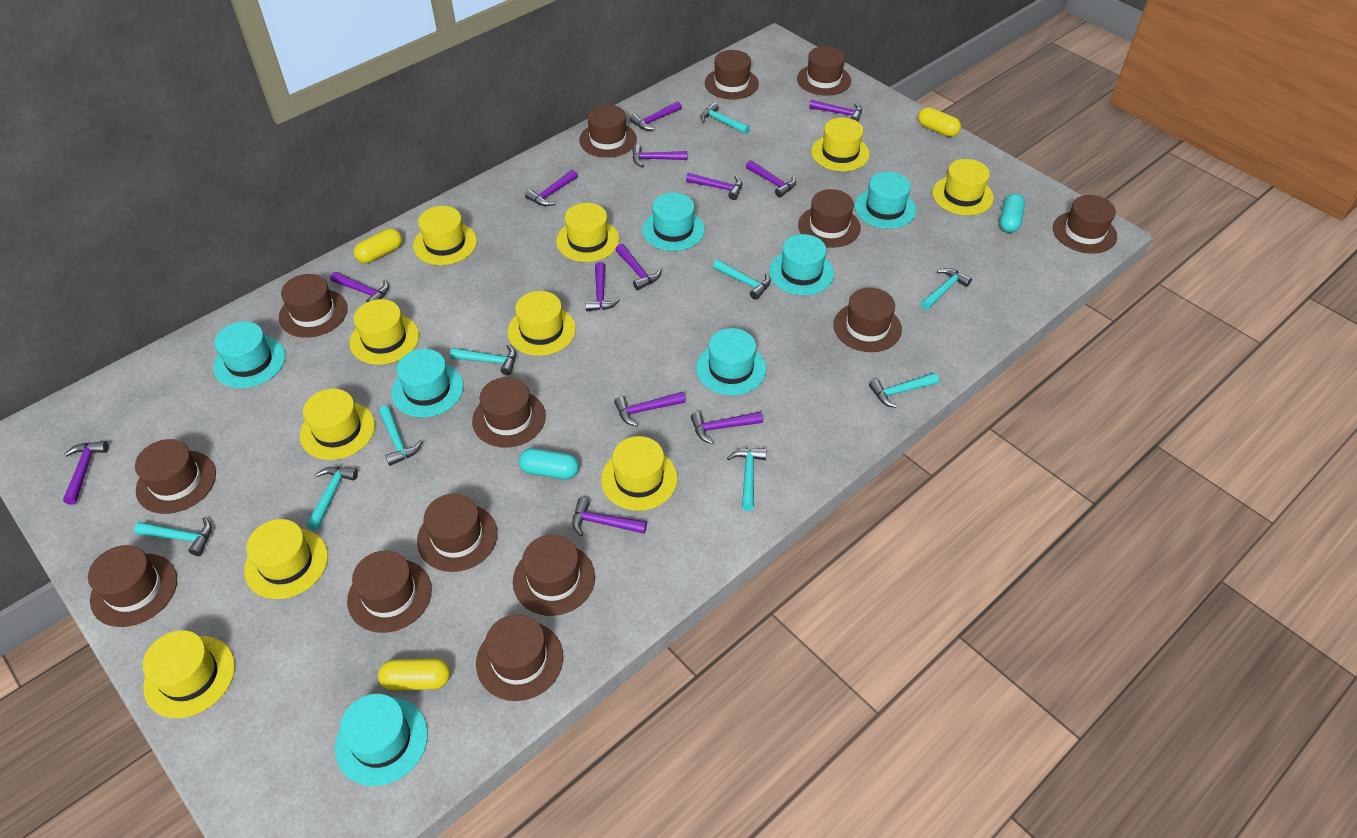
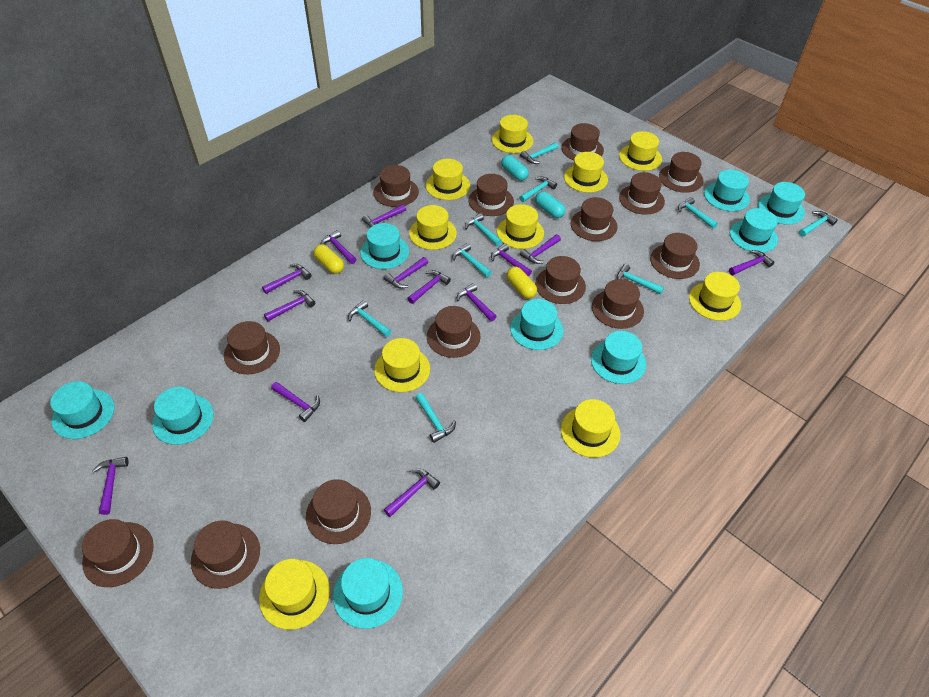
turquoise hat: [213,321,286,388] [335,694,428,786] [391,349,464,417] [642,192,705,251] [696,328,766,395] [769,234,834,295] [855,172,916,229] = 7 -> [50,381,114,439] [152,387,214,445] [333,558,403,629] [360,223,409,269] [510,299,564,350] [591,331,646,384] [704,169,750,211] [730,208,778,252] [758,182,805,225] = 9
yellow capsule: [354,228,402,263] [378,658,450,691] [918,107,961,137] = 3 -> [314,244,344,274] [507,267,537,299] = 2

